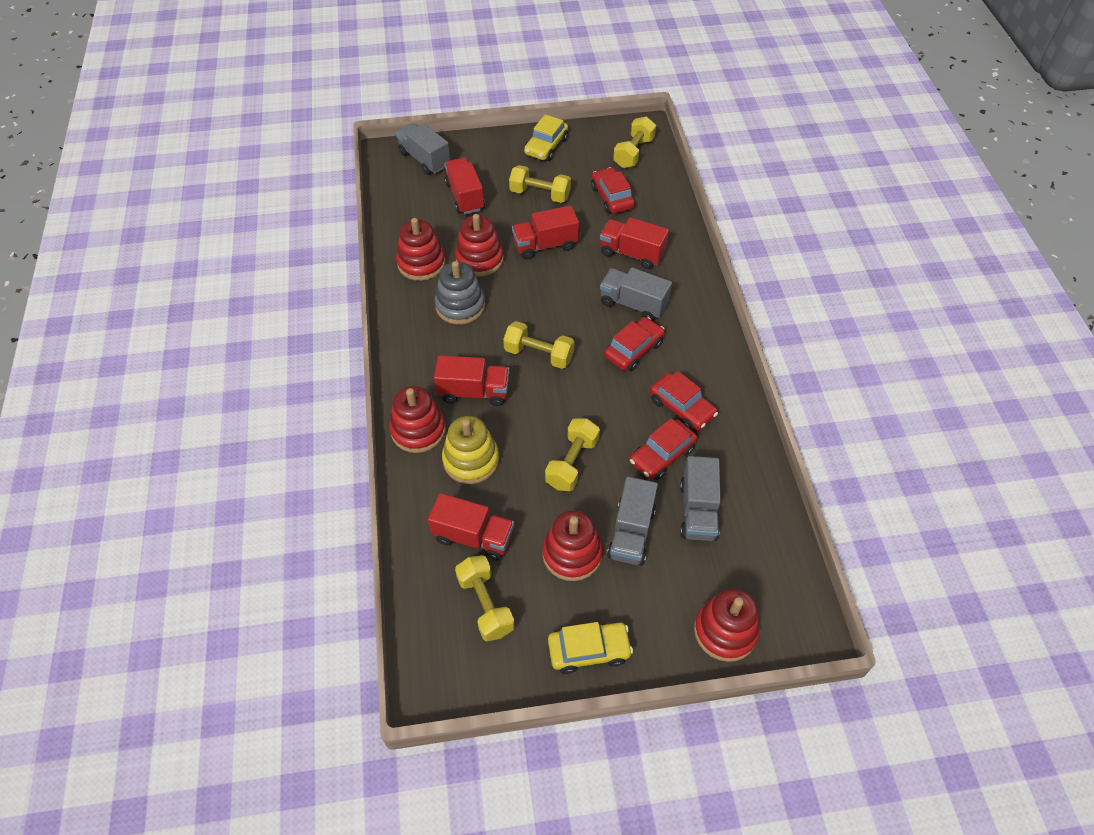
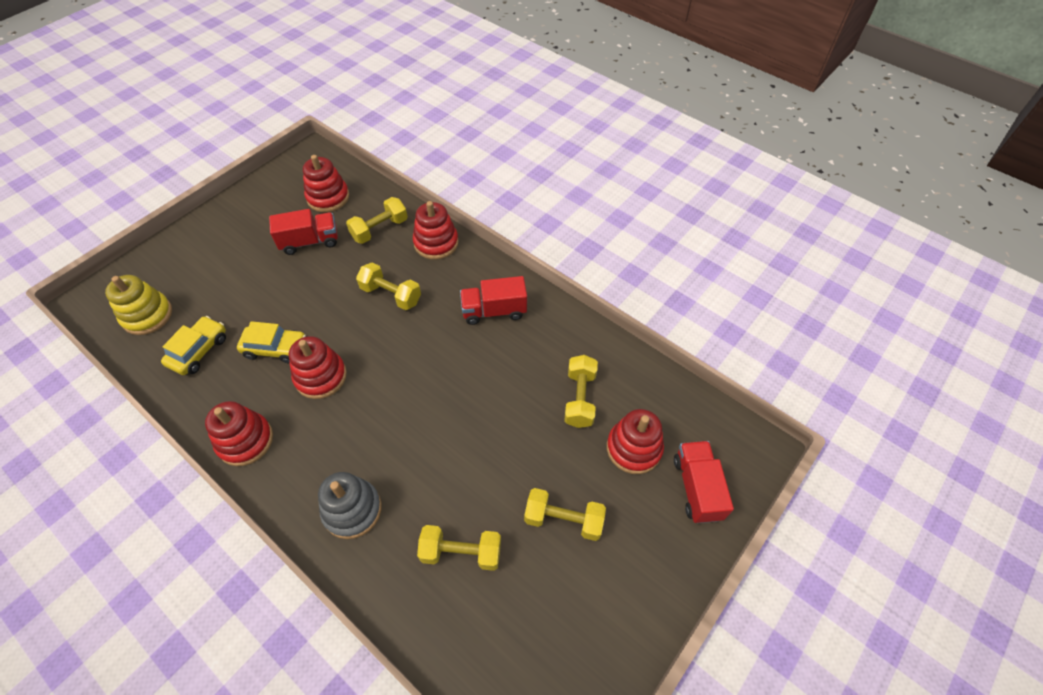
grey truck: [396,123,450,175] [600,268,672,321] [607,476,658,566] [680,456,721,541] = 4 -> none = 0
red car: [591,167,635,214] [604,317,665,371] [630,418,697,480] [650,371,718,431] = 4 -> none = 0
red truck: [428,493,514,560] [434,355,509,406] [444,158,485,214] [512,205,579,260] [600,217,669,269] = 5 -> [269,209,338,255] [460,276,527,325] [674,441,734,523] = 3

